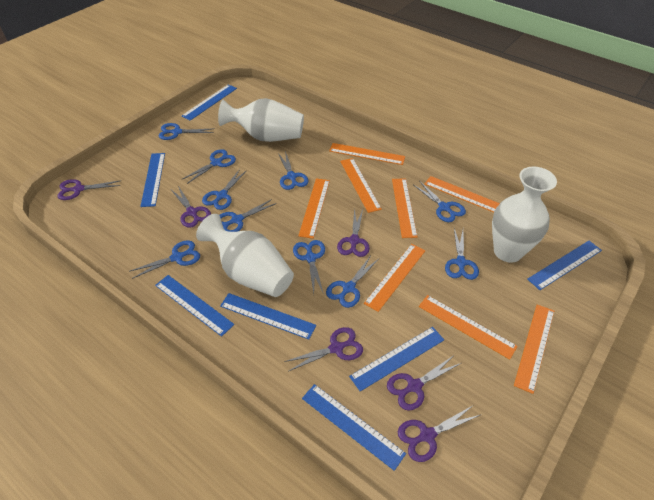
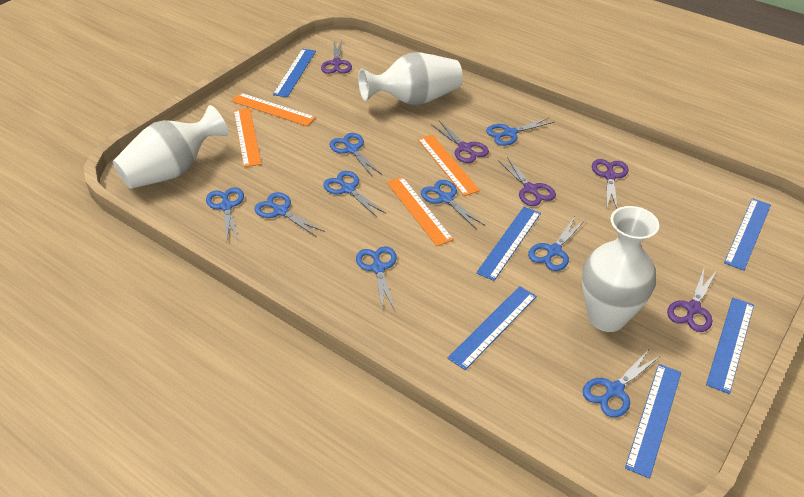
blue ruler: [140,153,165,207] [155,275,234,337] [182,84,237,121] [220,293,316,340] [302,384,406,471] [349,327,444,391] [527,241,602,290] = 7 -> [273,49,316,97] [448,286,537,370] [476,207,541,281] [625,364,681,479] [706,298,754,394] [724,198,771,271] = 6
blue scissors: [129,240,200,279] [159,123,215,140] [183,149,236,184] [202,169,247,210] [219,199,277,232] [278,151,309,190] [293,240,325,294] [326,256,379,308] [414,182,466,222] [445,229,479,280] = 10 -> [206,187,244,241] [254,192,325,237] [323,171,386,218] [330,133,382,177] [356,246,397,312] [421,180,485,229] [486,118,554,146] [528,217,585,271] [583,349,660,417] = 9
orange ruler: [298,178,330,239] [329,143,405,165] [340,158,382,213] [364,244,425,312] [392,178,417,238] [419,295,518,360] [425,176,500,212] [514,304,554,394] = 8 -> [231,93,316,126] [234,108,261,167] [387,177,454,246] [418,134,480,196] = 4
purple scissors: [57,179,121,200] [171,186,211,228] [284,327,363,371] [337,208,370,257] [387,355,461,411] [398,406,480,462] = 6 -> [321,40,352,74] [431,121,489,163] [498,157,556,206] [592,159,628,209] [667,269,717,332] = 5

